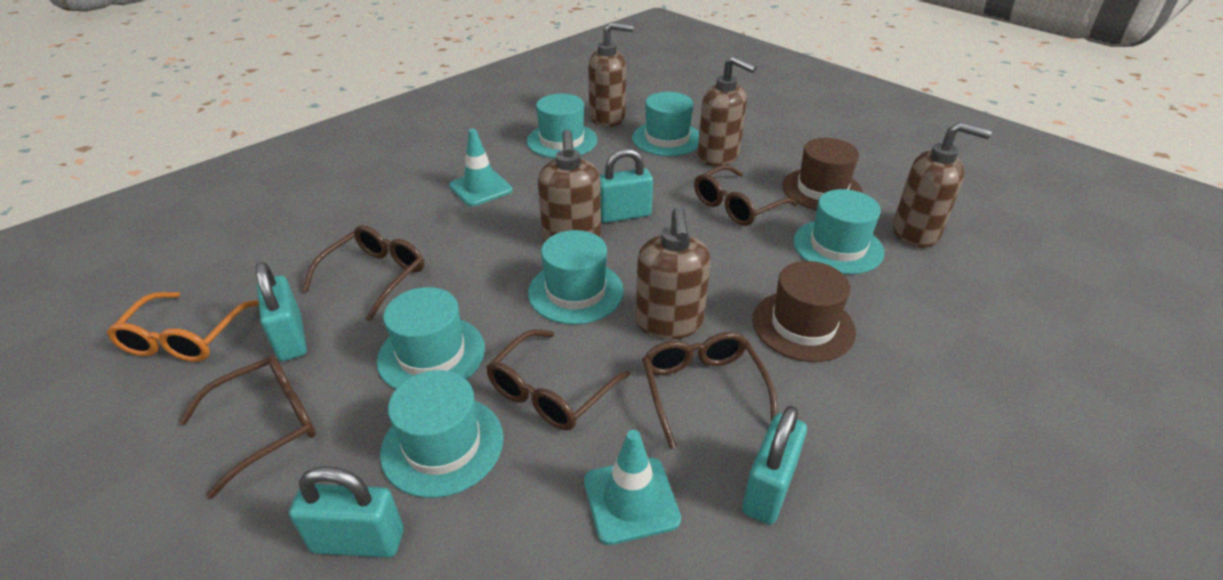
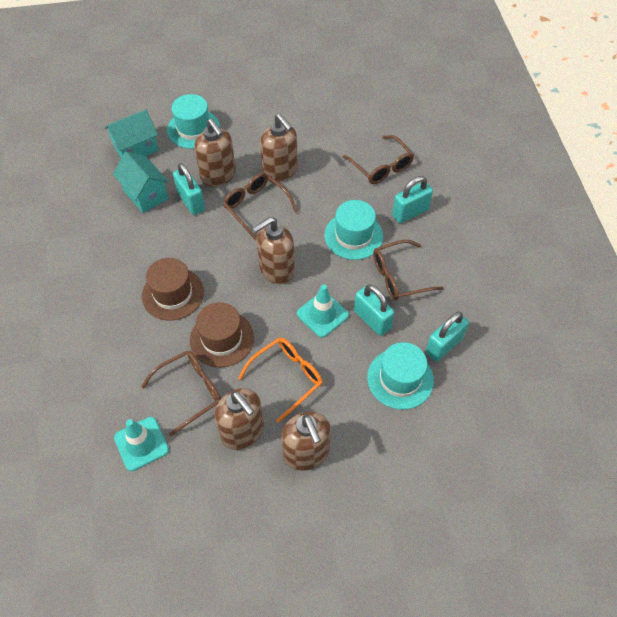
brown glasses: [179,355,316,499] [302,225,424,321] [486,329,630,430] [642,332,778,449] [694,165,797,226] = 5 -> [141,350,221,436] [223,173,298,241] [343,135,414,184] [373,240,444,300] = 4
turquoise hat: [377,287,485,389] [380,370,504,498] [527,94,597,158] [528,230,624,324] [632,92,699,156] [793,189,884,274] = 6 -> [167,94,220,149] [324,200,383,260] [367,342,434,410] = 3
turquoise house: none = 0 -> [105,109,159,158] [113,152,169,213] = 2

